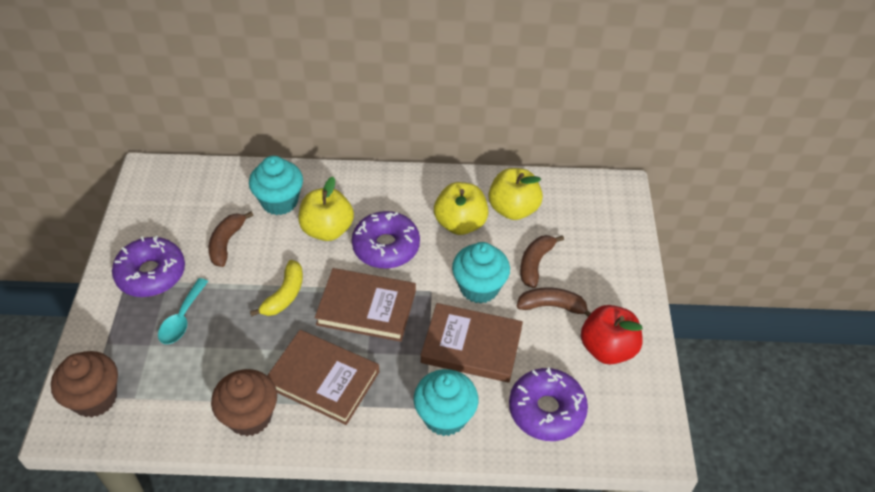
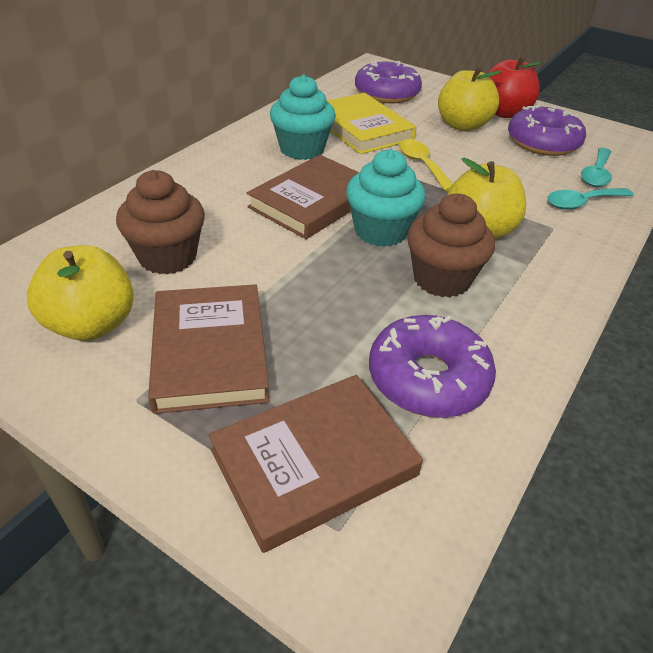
brown banana: [209,211,253,267] [517,288,591,317] [520,235,564,288] = 3 -> none = 0
turquoise cupcake: [249,156,303,215] [414,369,478,436] [452,242,510,303] = 3 -> [270,74,336,160] [346,149,426,247] = 2
turquoise spoon: [158,278,208,344] = 1 -> [547,188,634,210] [581,148,612,187] = 2
yellow banana: [250,260,303,317] = 1 -> none = 0
yellow book: none = 0 -> [327,93,416,154] = 1
yellow spoon: none = 0 -> [399,139,453,191] = 1

